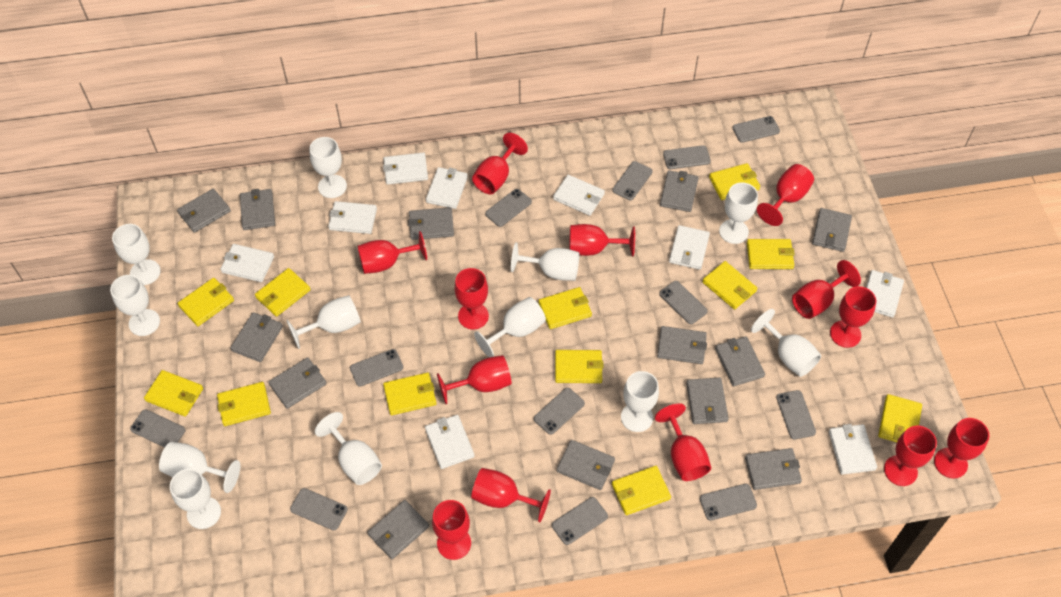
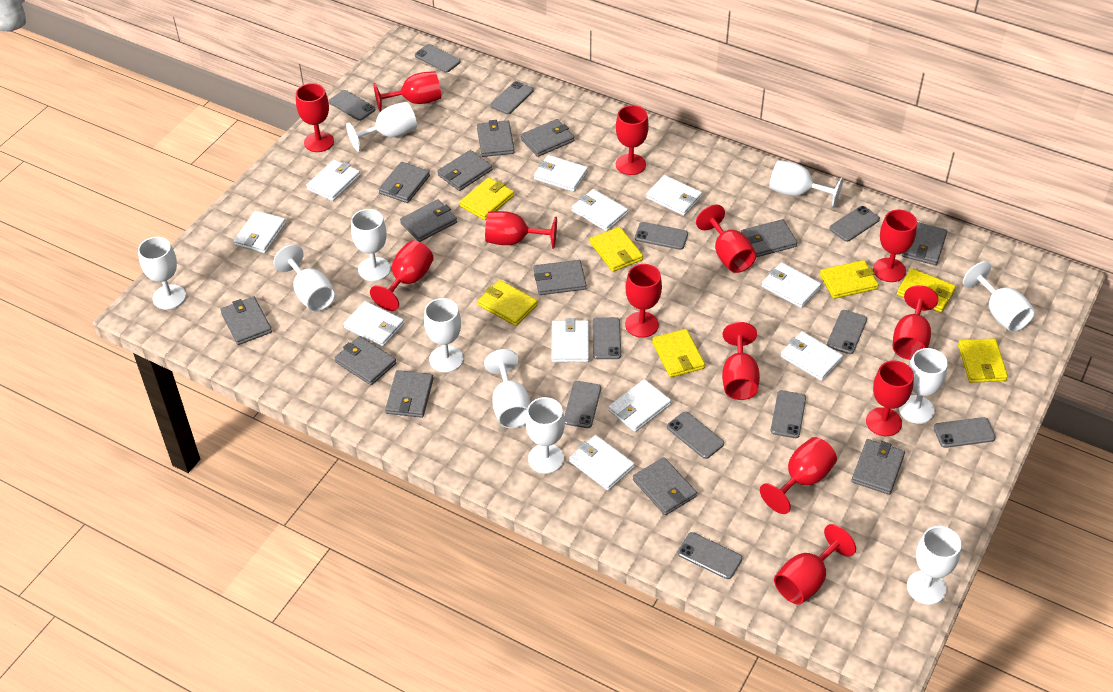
white goblet: [110,275,160,336] [112,224,161,285] [159,442,240,493] [170,469,221,529] [286,295,361,349] [309,137,347,198] [315,412,382,485] [474,297,546,357] [511,242,580,281] [621,371,659,432] [719,182,758,244] [751,309,822,377] = 12 -> [138,237,186,310] [274,245,336,312] [346,102,417,151] [351,209,391,281] [424,298,463,373] [484,349,531,428] [526,397,565,474] [769,160,843,208] [899,348,948,424] [907,526,961,605] [963,261,1035,332] = 11
white wallet: [220,244,274,282] [328,201,377,234] [383,152,428,185] [425,415,475,469] [426,167,468,209] [553,175,605,216] [669,225,710,270] [829,424,877,475] [866,270,904,318] = 9 -> [234,211,286,253] [306,159,360,201] [343,301,404,347] [534,155,588,192] [552,318,589,362] [569,435,634,491] [572,189,628,231] [608,379,671,432] [646,175,702,216] [761,262,822,308] [780,331,843,381] = 11
yellow wallet: [144,370,203,417] [178,278,234,326] [217,382,271,426] [255,268,311,317] [383,373,437,415] [539,287,592,329] [555,350,603,383] [612,466,671,515] [702,261,757,309] [709,163,760,200] [747,239,795,269] [878,394,922,442] = 12 -> [459,177,514,220] [478,280,538,326] [590,227,643,272] [652,329,705,378] [820,260,879,299] [897,268,956,313] [958,338,1008,383] = 7

